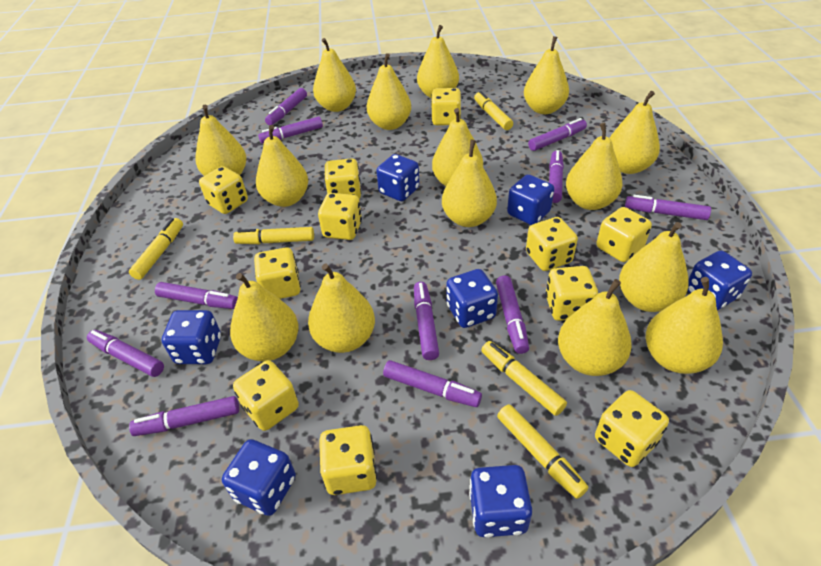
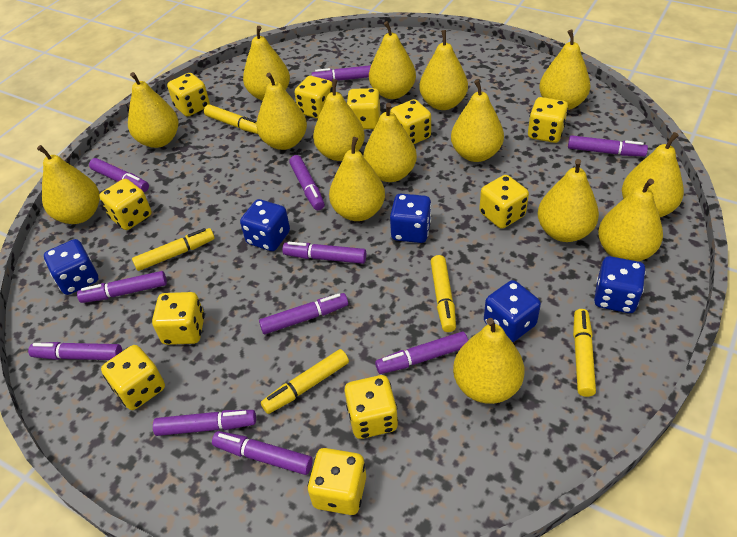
blue dice: [162,310,221,364] [222,439,296,516] [376,154,420,201] [446,269,498,328] [469,465,532,537] [507,174,554,225] [687,251,752,310] = 7 -> [44,239,98,295] [240,199,290,251] [390,194,431,243] [484,280,541,342] [594,256,646,313] = 5

